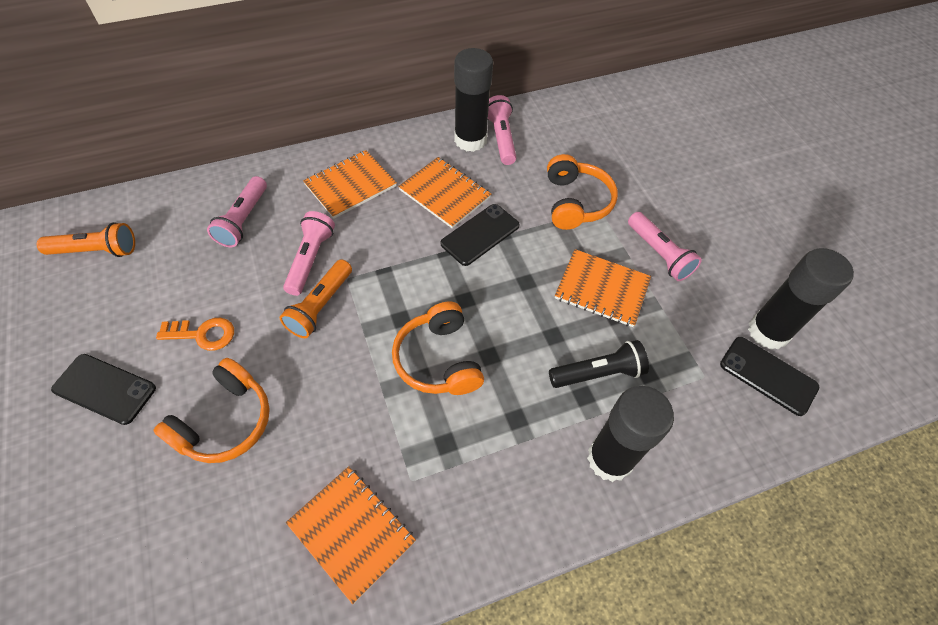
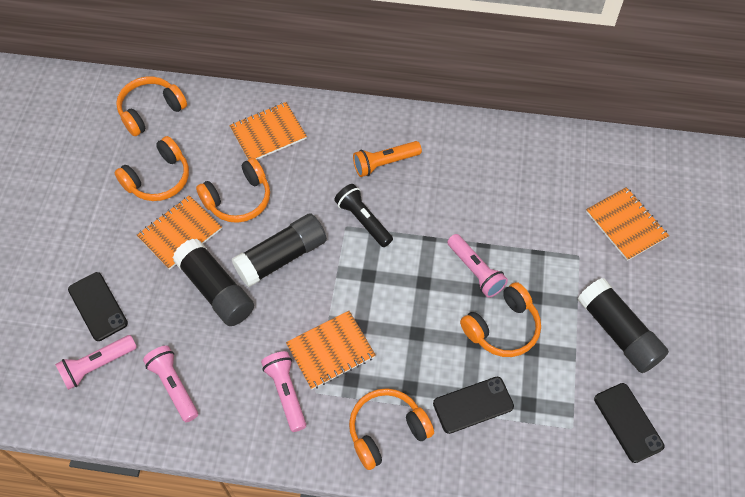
orange flashlight: [37,222,135,257] [280,259,352,338] = 2 -> [353,141,422,177] = 1
orange headphones: [153,358,270,463] [392,302,484,395] [547,154,618,230] = 3 -> [114,136,189,201] [116,76,187,136] [196,158,270,223] [349,388,434,470] [460,282,541,357] = 5
orange key: [156,318,234,351] = 1 -> none = 0

